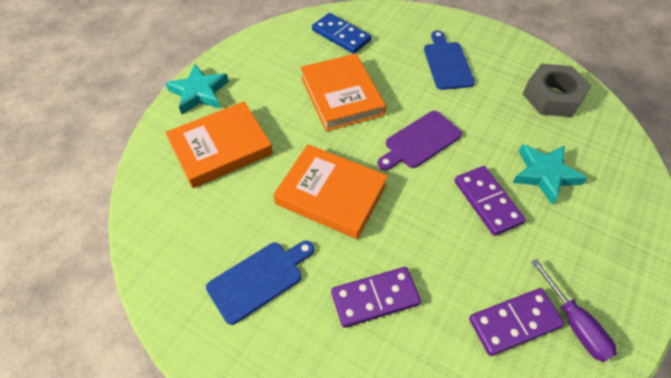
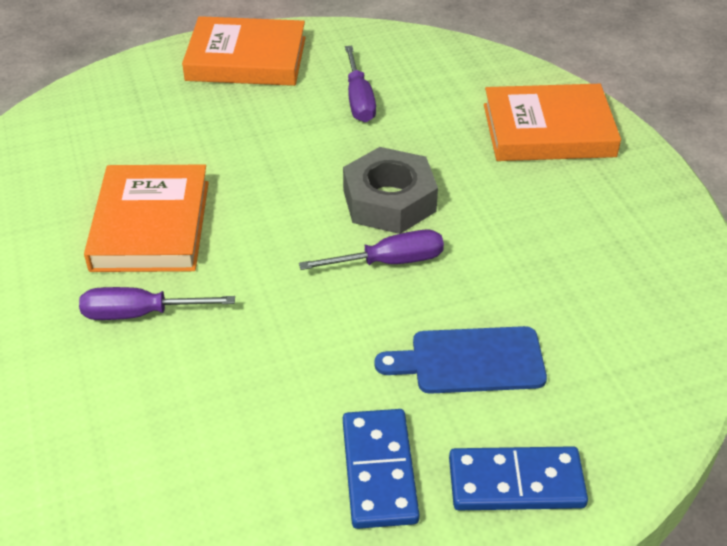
blue cutting board: [206,241,314,325] [424,30,475,90] = 2 -> [374,326,547,394] = 1
blue domino: [312,13,371,54] = 1 -> [343,409,420,529] [449,446,588,510] = 2
purple cutting board: [378,111,462,170] = 1 -> none = 0
purple domino: [331,267,421,328] [455,166,526,236] [469,288,565,356] = 3 -> none = 0
purple screwdriver: [531,259,617,362] = 1 -> [79,287,235,320] [299,229,444,270] [345,46,376,122] = 3
turquoise star: [165,64,229,114] [513,144,587,205] = 2 -> none = 0

